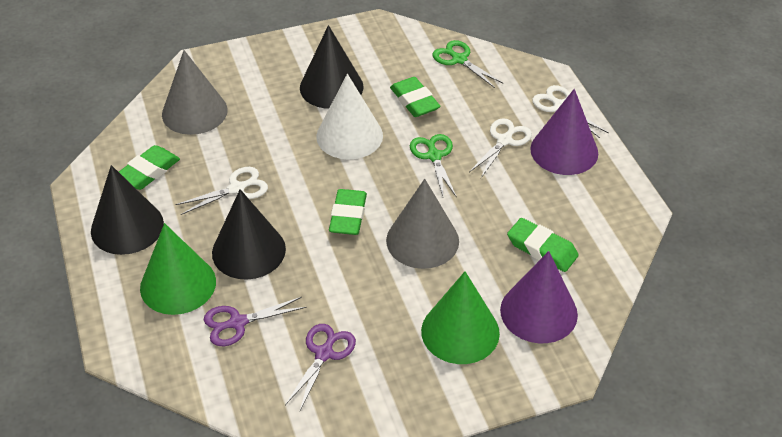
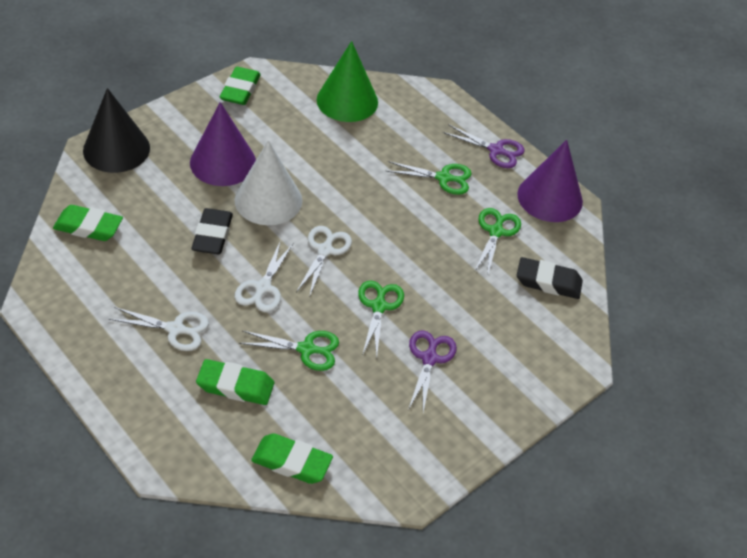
black cone: [91,165,164,255] [212,189,286,280] [300,25,364,109] = 3 -> [83,88,150,173] = 1
black eraser: none = 0 -> [191,208,233,254] [517,257,583,299] = 2
green cone: [140,223,216,315] [421,271,500,364] = 2 -> [317,41,378,122] = 1
green scissors: [410,134,457,198] [433,40,504,88] = 2 -> [239,331,339,371] [358,281,404,358] [386,161,472,195] [474,208,521,277] = 4
grey cone: [162,50,228,135] [386,179,459,269] = 2 -> none = 0

